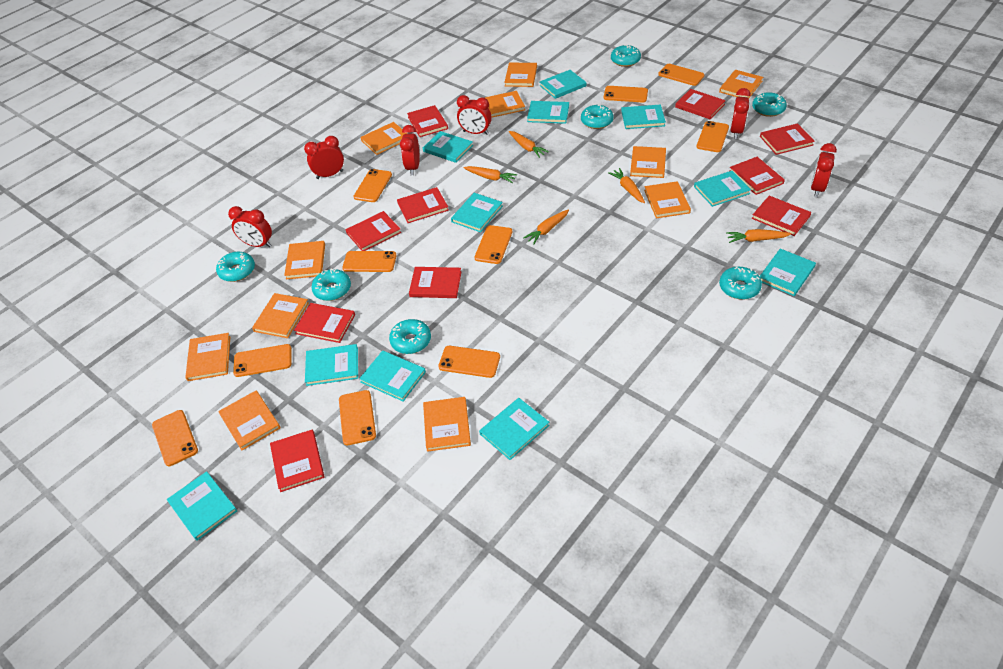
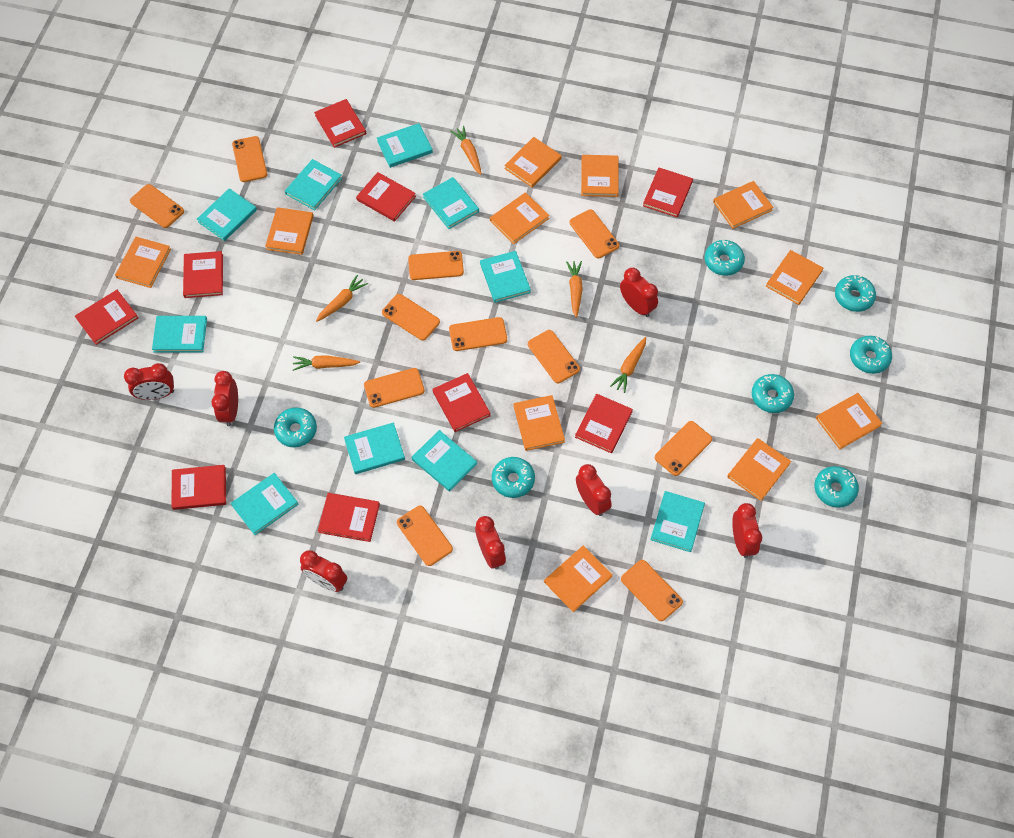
orange phone: [152,410,198,466] [233,344,291,377] [339,390,376,445] [342,251,397,272] [353,169,392,202] [438,346,500,378] [474,225,512,264] [604,86,648,102] [658,64,704,86] [696,121,729,152] = 10 -> [130,184,184,228] [232,136,267,182] [364,368,425,408] [382,294,440,341] [397,506,453,566] [408,251,464,280] [449,317,507,351] [528,330,580,383] [570,209,619,259] [621,560,683,621] [655,421,712,476] = 11
red book: [270,430,325,492] [294,303,355,343] [345,211,401,251] [397,187,449,223] [407,105,448,137] [409,267,462,298] [675,89,726,119] [729,157,785,195] [752,196,811,236] [760,123,815,155] = 10 -> [75,290,138,345] [171,465,226,510] [183,251,223,298] [314,99,366,148] [318,493,380,542] [356,172,416,222] [432,373,491,432] [575,394,633,453] [643,168,693,217] = 9
red clock: [228,206,272,247] [304,136,344,179] [400,125,419,175] [457,95,492,135] [730,88,751,139] [811,143,837,197] = 6 -> [124,363,174,400] [211,371,238,426] [300,550,347,592] [475,516,506,570] [576,464,612,516] [620,268,658,317] [732,503,762,558] = 7
turquoise book: [167,471,237,541] [305,344,358,386] [359,350,426,402] [423,131,473,163] [451,193,503,232] [479,398,550,460] [527,101,569,124] [539,70,586,99] [621,104,666,129] [694,171,751,207] [759,249,816,296] = 11 -> [152,316,207,352] [197,188,257,241] [231,473,299,535] [285,159,342,211] [344,422,405,474] [377,123,433,168] [411,430,477,492] [423,177,479,229] [480,251,531,303] [650,491,705,552] = 10

